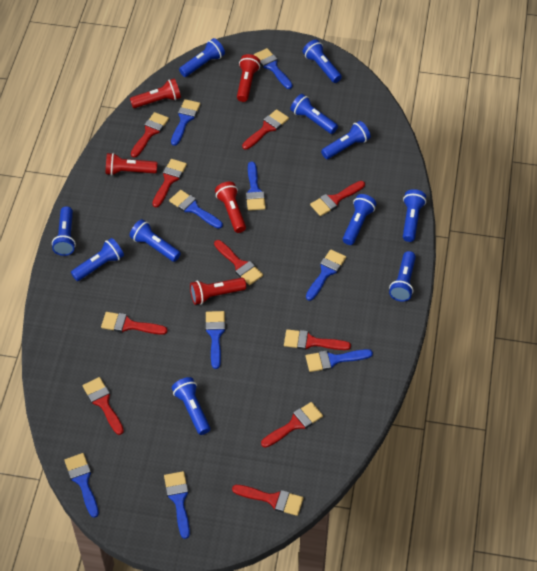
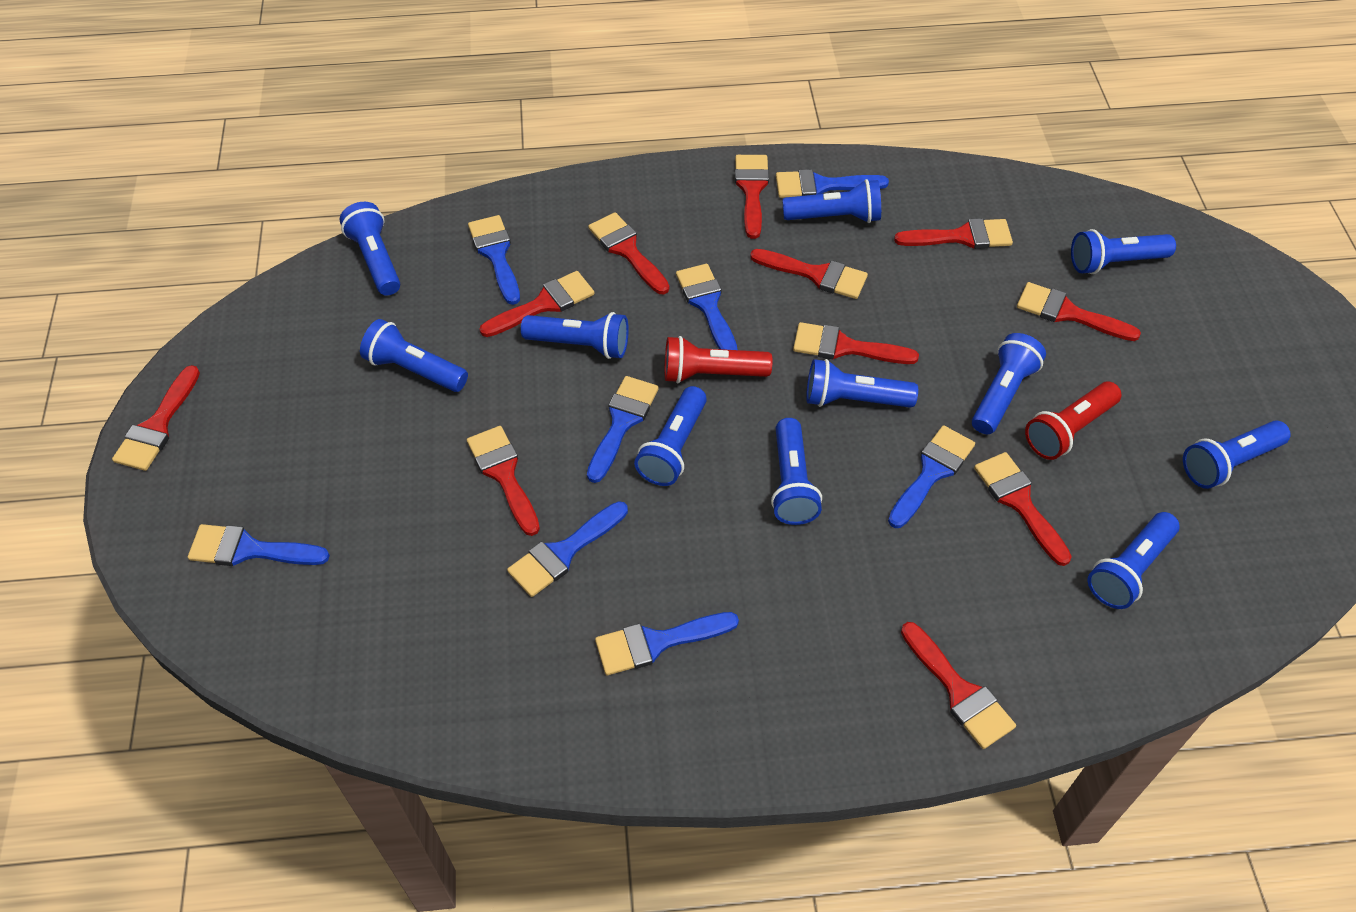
blue brush: [64,453,99,518] [164,471,190,539] [169,190,223,229] [171,99,200,146] [205,311,225,369] [246,161,266,211] [254,48,293,89] [306,249,346,301] [306,349,373,372] = 9 -> [188,524,330,566] [468,215,520,305] [507,501,628,597] [587,376,659,483] [595,612,739,675] [676,264,737,350] [776,169,889,198] [888,425,975,528] = 8
red brush: [83,377,124,435] [101,312,168,335] [131,112,169,157] [152,159,187,207] [214,240,263,285] [232,485,303,516] [242,109,289,150] [261,402,323,448] [284,329,351,350] [310,181,365,216] = 10 -> [112,365,200,471] [467,426,540,536] [479,271,594,337] [588,212,669,294] [735,155,769,239] [750,249,868,299] [793,322,919,364] [894,218,1013,249] [901,622,1016,749] [974,452,1072,566] [1017,282,1141,341] = 11
red flashlight: [106,153,157,176] [130,78,181,108] [190,278,246,305] [215,181,246,233] [237,54,260,102] = 5 -> [665,336,772,383] [1025,382,1122,460] = 2

